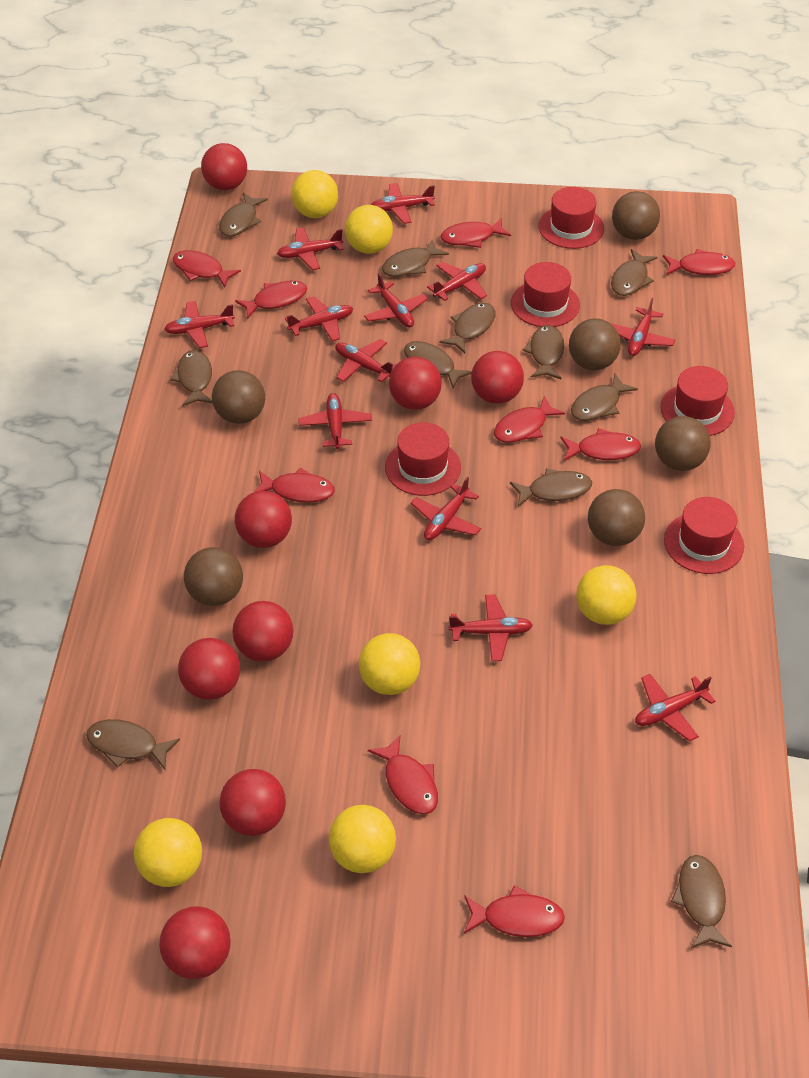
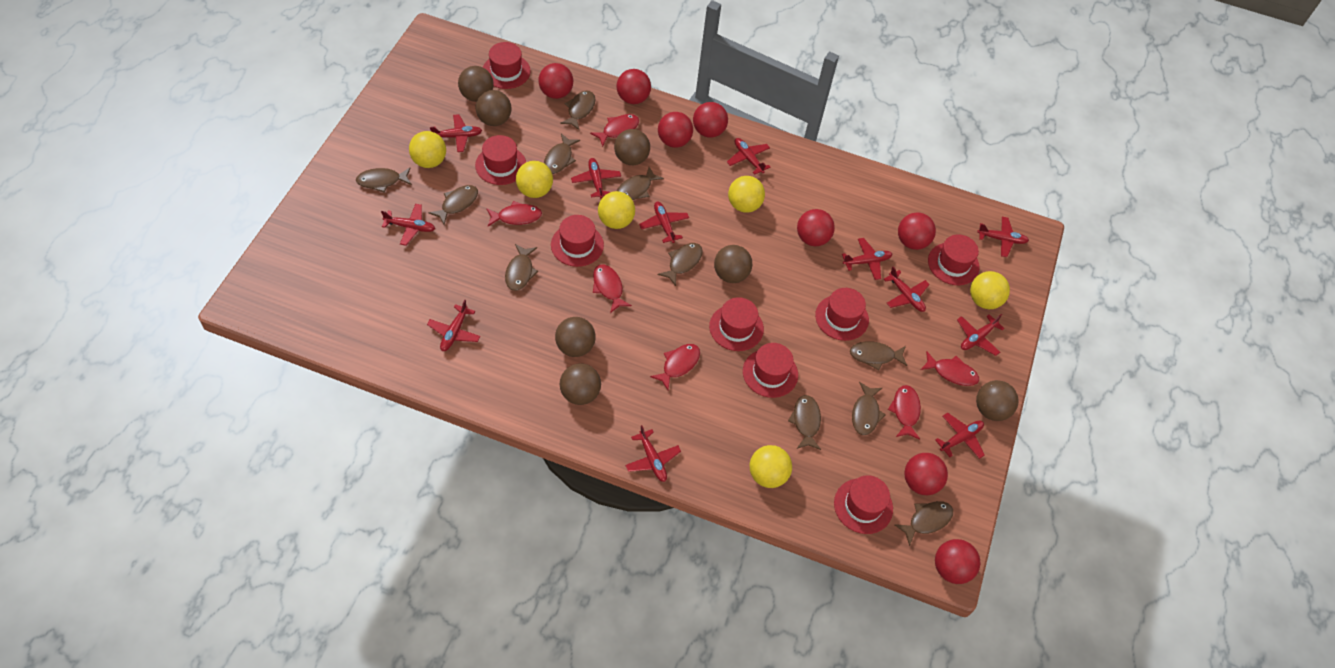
brown ball: [184,547,243,606] [212,370,265,424] [569,318,621,370] [588,489,645,546] [612,191,660,240] [655,416,711,471] = 6 -> [458,66,494,102] [475,90,512,126] [555,317,596,357] [560,363,601,405] [614,129,650,165] [714,245,752,283] [976,380,1019,421] = 7
red fish: [173,250,241,287] [235,281,307,319] [253,468,335,503] [368,735,438,815] [441,218,511,248] [464,885,565,937] [494,396,565,443] [560,428,641,461] [663,249,735,275] = 9 -> [486,201,542,226] [590,114,639,147] [593,264,632,313] [650,344,700,390] [888,385,921,440] [920,351,979,386] = 6
red hat: [385,422,461,496] [511,262,580,327] [538,187,604,249] [660,366,735,436] [664,497,744,574] = 5 -> [475,135,526,185] [483,42,531,89] [551,215,604,267] [709,297,764,351] [743,343,798,398] [815,288,869,341] [834,475,893,534] [928,234,980,285] = 8

